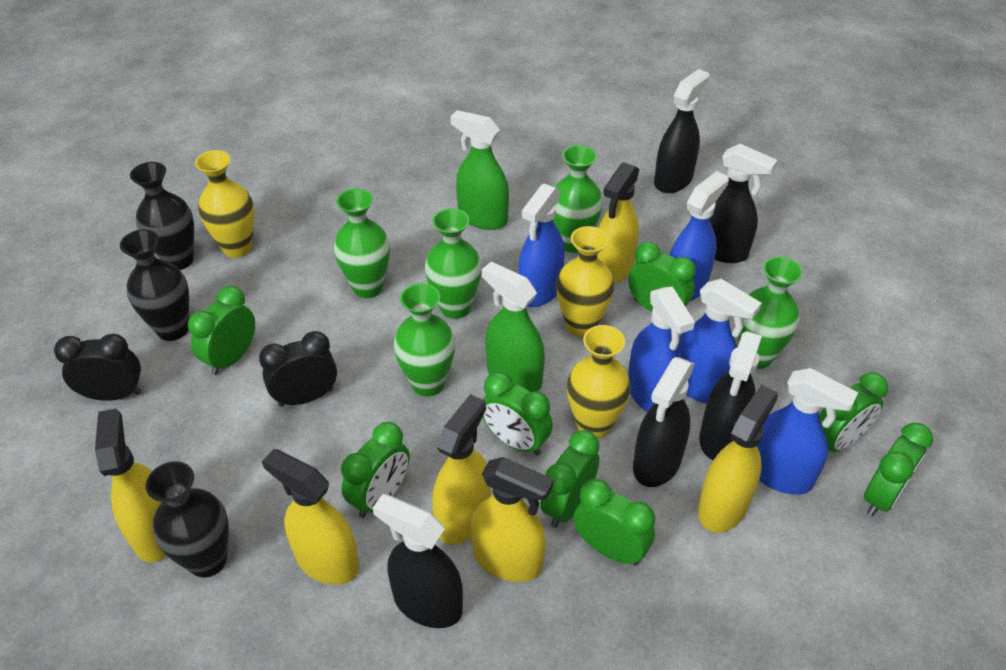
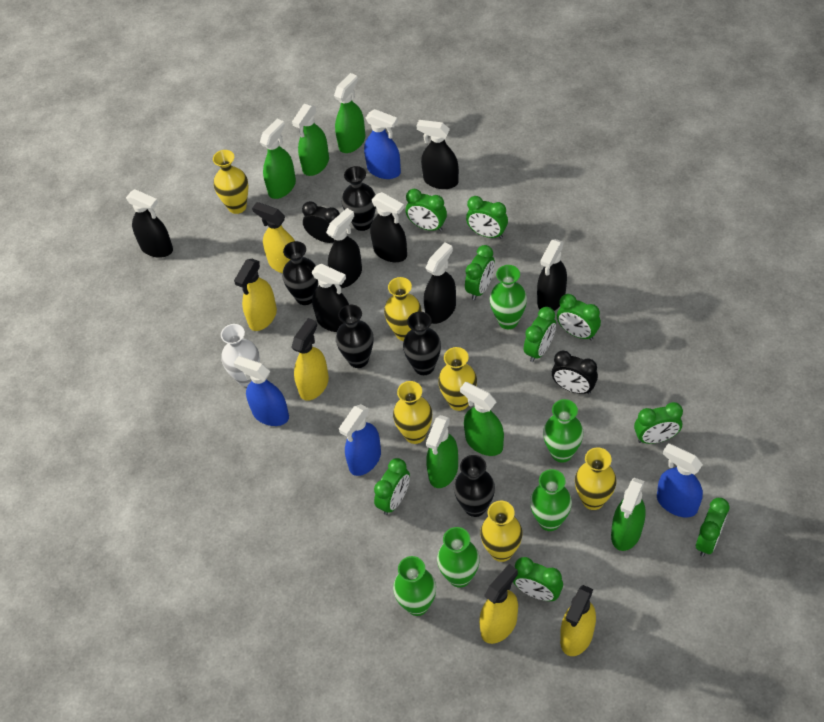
black spray bottle: [373,494,463,628] [633,357,694,487] [654,69,709,193] [699,331,762,460] [709,144,777,263] = 5 -> [126,189,173,258] [312,264,349,332] [326,208,362,288] [370,192,407,262] [416,120,459,189] [424,242,456,324] [537,239,567,311] = 7
black vase: [120,230,189,341] [130,162,194,270] [146,461,229,577] = 3 -> [282,241,318,305] [336,305,373,368] [342,166,376,231] [403,312,441,375] [454,455,495,517] = 5
blue spray bottle: [518,183,565,307] [628,287,695,412] [670,171,729,301] [678,279,762,404] [757,368,858,495] = 5 -> [234,356,289,426] [339,404,381,476] [364,109,401,179] [657,443,703,517] = 4
green clock: [188,286,255,375] [341,422,410,518] [483,372,553,455] [540,430,600,528] [573,479,655,565] [628,242,696,312] [819,372,888,452] [864,423,933,516] = 8 -> [374,458,410,515] [406,189,447,231] [465,245,495,300] [466,196,508,239] [513,557,563,601] [524,307,556,362] [557,294,601,340] [634,402,683,444] [696,498,729,557] = 9
green spray bottle: [450,110,509,230] [482,262,545,392] = 2 -> [260,119,296,199] [292,104,329,176] [334,73,365,153] [426,415,458,488] [460,382,504,456] [611,478,646,551] = 6
white vase: none = 0 -> [221,324,260,387] = 1
yellow spray bottle: [95,409,167,562] [262,449,359,585] [432,394,490,545] [471,457,554,582] [597,162,640,284] [698,385,778,533] = 6 -> [234,259,277,331] [252,202,295,273] [291,318,329,401] [479,564,518,644] [560,585,596,656] = 5
yellow vase: [195,150,254,258] [556,226,614,338] [567,325,631,439] = 3 -> [213,150,248,214] [384,277,421,341] [393,381,432,444] [438,347,477,411] [480,501,523,562] [575,447,617,510] = 6

